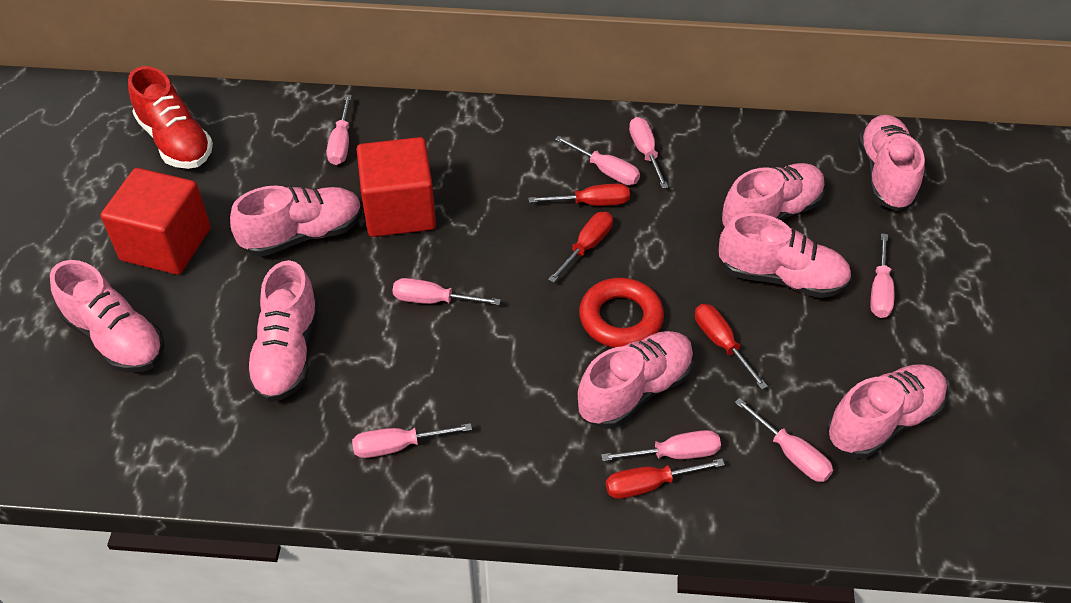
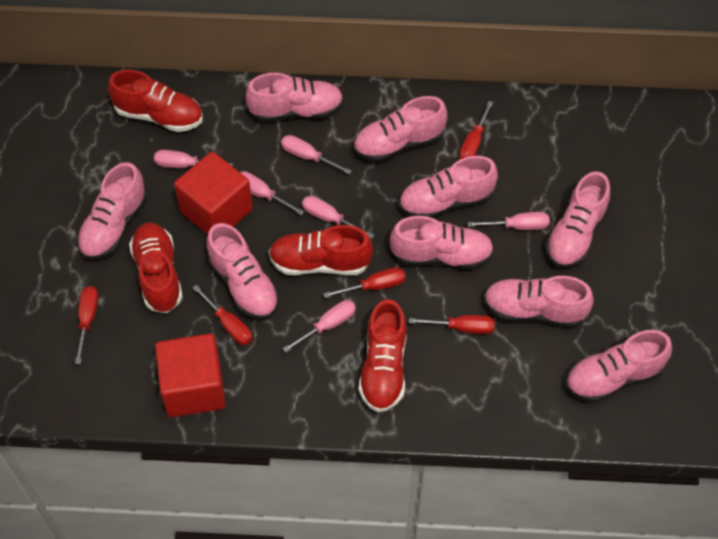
pink screwdriver: [327,95,352,165] [352,423,472,458] [392,278,501,305] [555,136,640,185] [601,430,721,461] [629,117,668,189] [735,398,833,482] [870,233,894,318] = 8 -> [154,150,233,168] [240,171,304,215] [281,135,352,175] [283,300,356,353] [302,196,374,239] [468,212,550,230] = 6
pink shoe: [50,260,165,373] [230,186,362,257] [246,260,319,402] [577,331,694,428] [719,213,852,298] [721,163,825,228] [827,364,947,458] [858,115,925,211] = 8 -> [77,162,147,260] [207,223,279,320] [245,73,344,122] [353,96,448,162] [390,216,494,270] [399,156,498,218] [484,276,594,328] [545,171,610,268] [566,330,672,403] = 9
red ring: [579,278,664,348] = 1 -> none = 0
red screwdriver: [529,183,630,206] [548,212,613,283] [606,458,725,499] [695,304,768,389] = 4 -> [75,286,99,364] [192,285,252,345] [323,267,406,298] [409,315,495,334] [459,101,493,159] = 5
red shoe: [128,66,213,169] = 1 -> [108,70,203,132] [129,222,183,313] [269,225,373,275] [359,299,407,412] = 4

